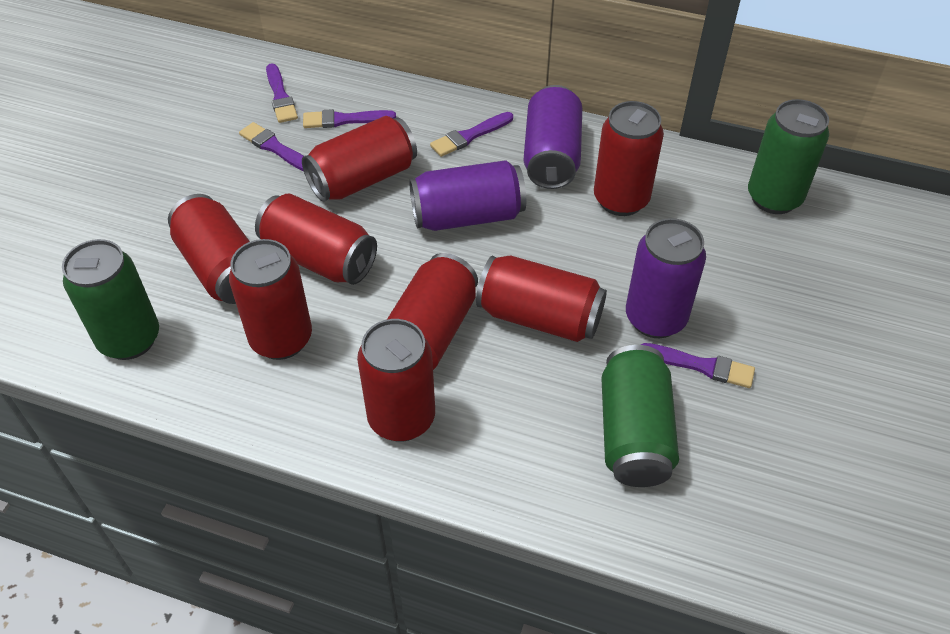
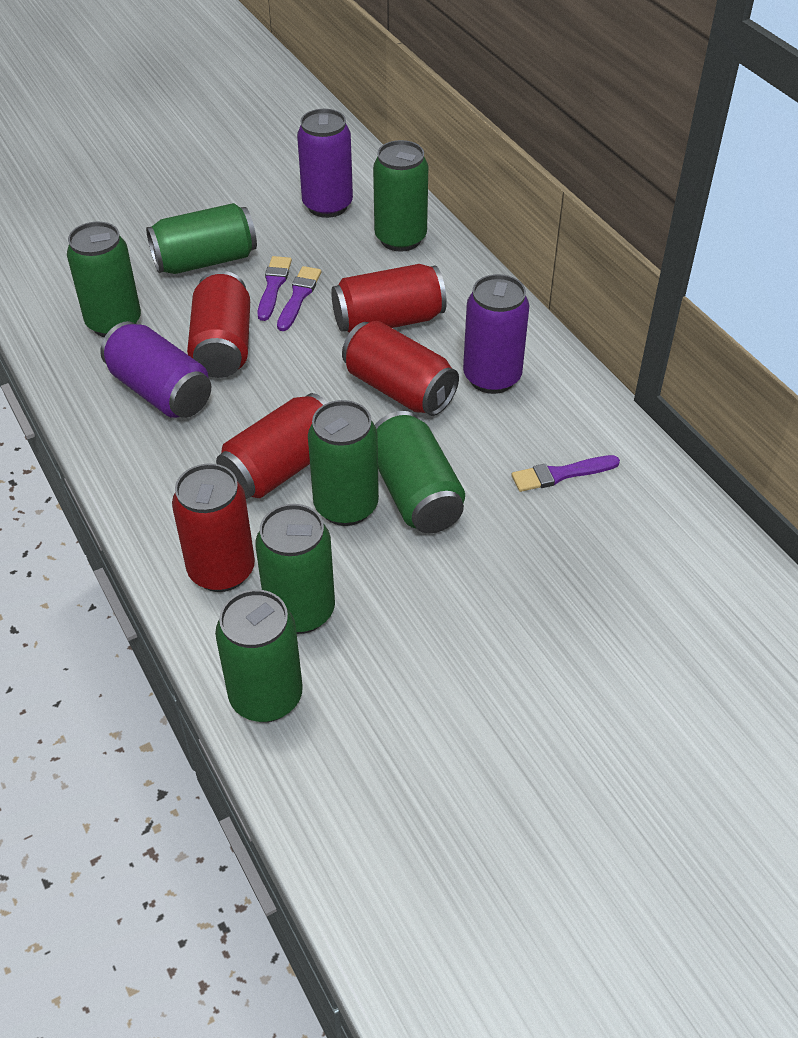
green can: [62,239,159,360] [601,345,679,487] [748,99,829,214] = 3 -> [67,222,141,337] [146,203,257,274] [215,589,303,722] [255,504,335,634] [308,400,379,526] [373,140,429,252] [375,411,465,533] = 7
purple brush: [239,122,303,171] [266,63,298,123] [303,109,396,128] [430,112,513,157] [641,343,755,388] = 5 -> [257,256,292,321] [277,266,321,331] [512,455,620,492] = 3
red can: [168,194,250,304] [229,239,312,360] [255,194,377,285] [302,116,417,202] [357,319,435,442] [387,253,478,370] [476,255,607,342] [594,101,664,216] = 8 -> [172,464,255,592] [187,270,250,378] [216,393,328,499] [331,264,447,333] [342,321,459,416] = 5

